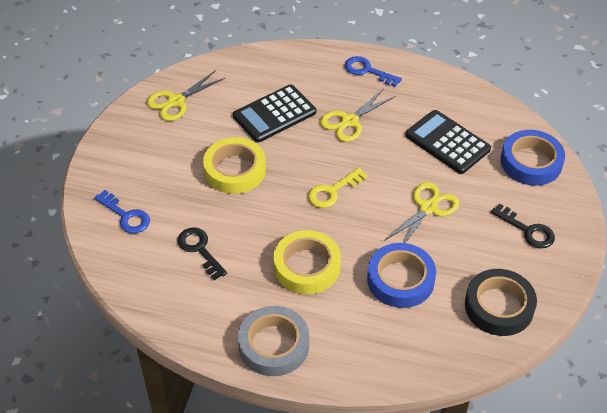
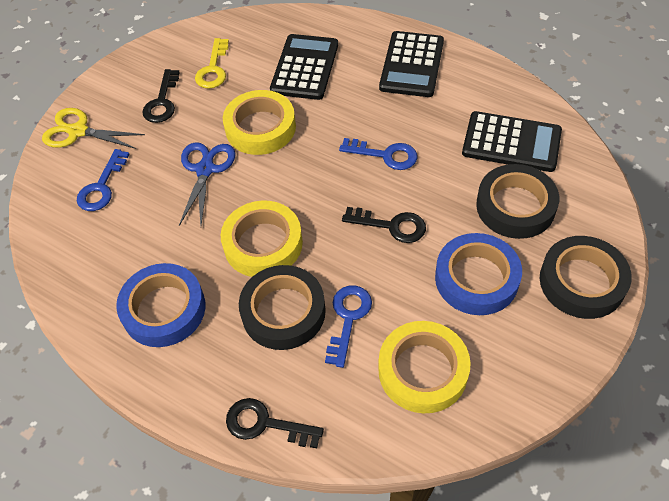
black calculator: [233,84,316,143] [405,110,491,174] = 2 -> [270,34,338,100] [379,31,444,97] [462,111,562,172] = 3
black key: [177,227,227,280] [491,203,555,248] = 2 -> [142,69,180,123] [226,398,324,448] [342,207,426,243] = 3
black tape: [465,269,537,336] = 1 -> [239,265,326,350] [476,164,559,239] [540,236,632,319] = 3
blue key: [94,190,150,233] [345,56,402,87] = 2 -> [77,149,130,211] [325,285,372,368] [339,138,417,170] = 3
blue scissors: none = 0 -> [179,142,236,226] = 1
grey tape: [238,306,309,376] = 1 -> none = 0
yellow scissors: [147,70,225,121] [320,89,396,142] [384,182,459,243] = 3 -> [42,108,145,149] = 1
yellow tape: [203,137,266,194] [273,230,341,294] = 2 -> [221,201,303,277] [223,90,296,155] [378,321,471,413] = 3

